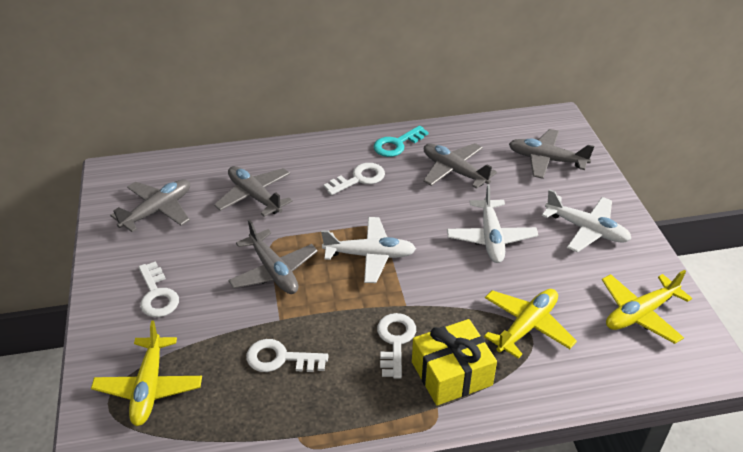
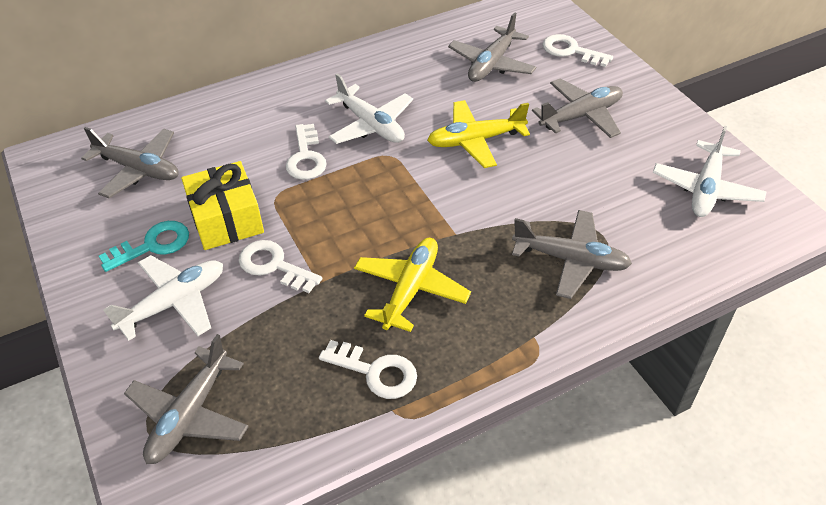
yellow plane: [91,320,202,426] [484,289,577,359] [602,270,692,344] = 3 -> [354,238,471,332] [427,100,530,168] = 2

